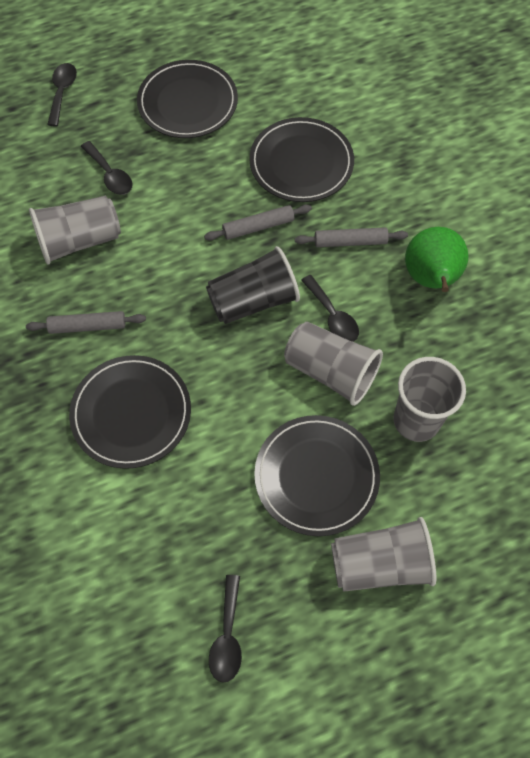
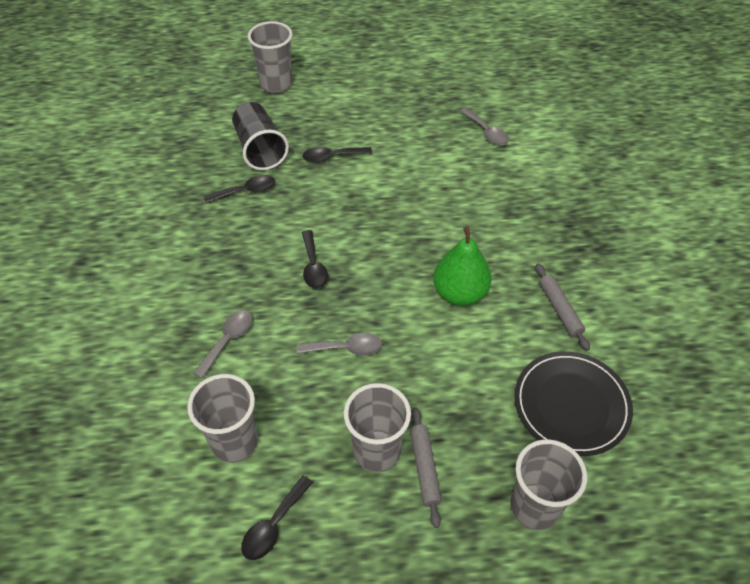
black plate: [69,355,191,469] [137,60,238,138] [249,117,354,202] [254,415,380,536] = 4 -> [514,351,633,456] = 1
grey rolling pin: [26,311,146,334] [204,205,312,241] [295,227,408,247] = 3 -> [410,407,442,528] [535,263,590,351] = 2
grey spoon: none = 0 -> [193,310,253,379] [297,333,382,356] [460,108,509,145] = 3

